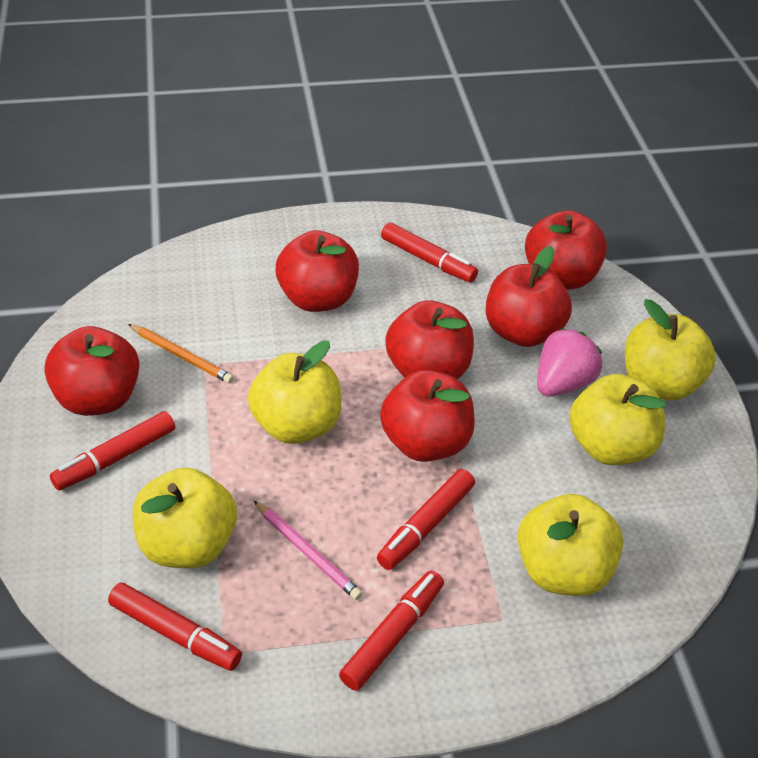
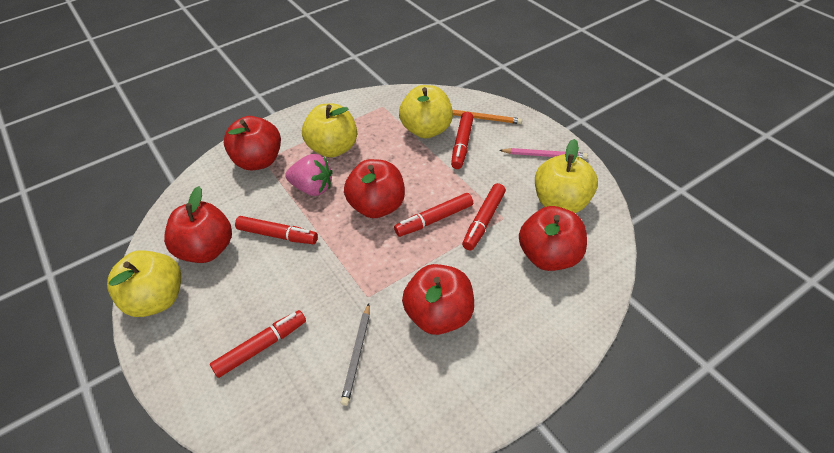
grey pencil: none = 0 -> [340,303,370,406] = 1
red apple: [44,326,140,416] [276,230,359,312] [380,370,475,462] [385,300,474,379] [486,246,572,347] [525,210,607,290] = 6 -> [164,186,232,263] [224,116,281,170] [344,159,405,218] [402,264,474,335] [519,206,587,271] = 5
yellow apple: [133,468,237,568] [248,341,341,444] [517,494,623,596] [569,374,666,465] [625,299,716,401] = 5 -> [107,250,181,317] [302,103,357,158] [399,85,453,138] [535,139,598,213] = 4

